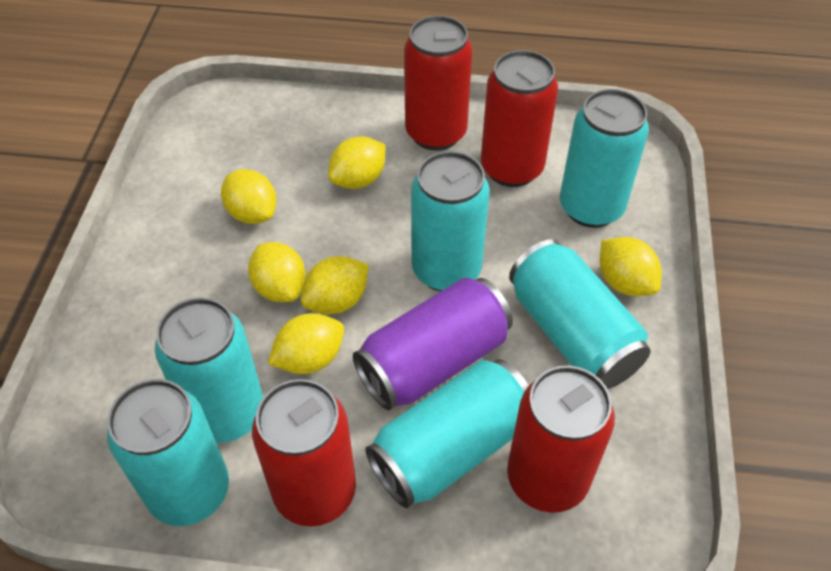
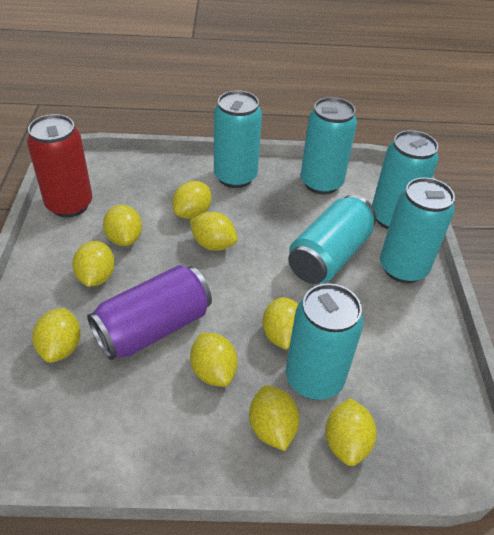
red can: [252,379,356,527] [404,16,473,151] [481,50,558,187] [507,365,615,513] = 4 -> [27,114,93,217] = 1
yellow lemon: [221,169,277,224] [248,242,306,302] [268,313,344,374] [301,256,369,315] [328,136,386,189] [600,237,662,296] = 6 -> [32,308,81,363] [72,241,115,287] [103,205,142,246] [172,181,212,219] [190,212,238,251] [190,333,238,387] [249,385,300,451] [262,297,298,350] [325,398,377,466] = 9

